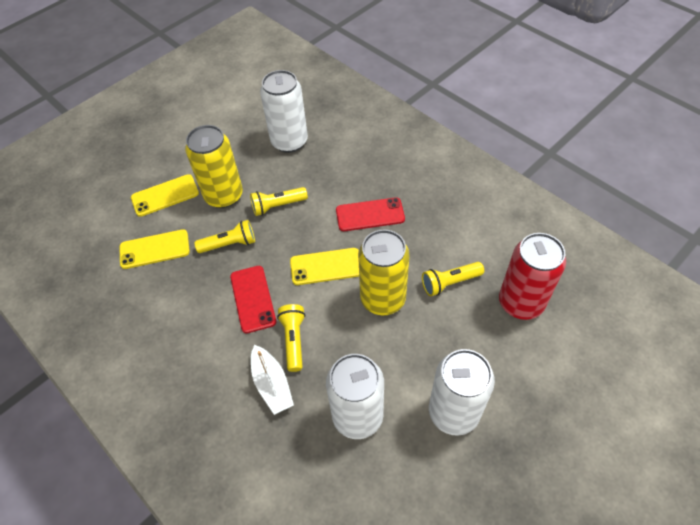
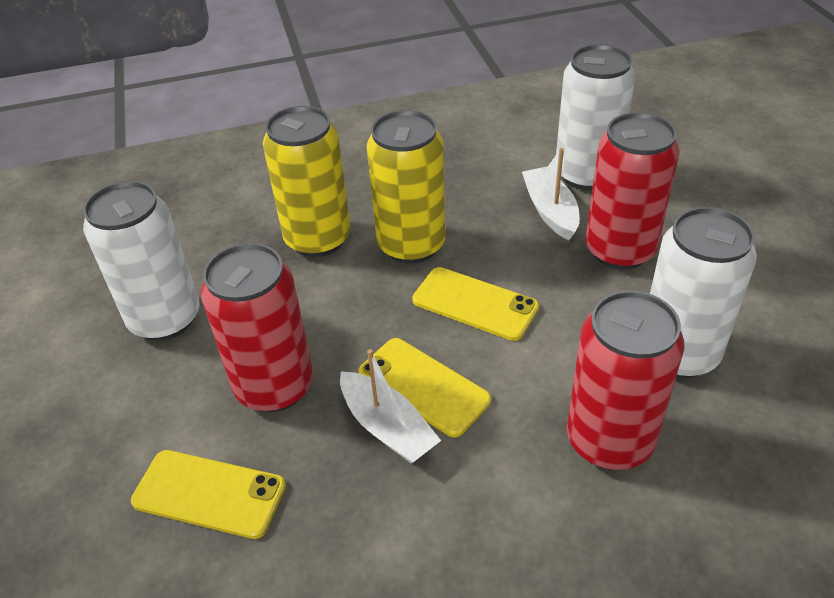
red can: [499,233,566,320] = 1 -> [201,243,313,412] [567,290,684,470] [586,112,679,270] = 3
red phone: [230,266,276,333] [336,197,405,231] = 2 -> none = 0
white boat: [251,345,294,415] = 1 -> [340,349,441,463] [522,148,580,240] = 2
yellow flashlight: [194,220,255,253] [250,187,308,216] [277,304,305,372] [422,262,484,296] = 4 -> none = 0

